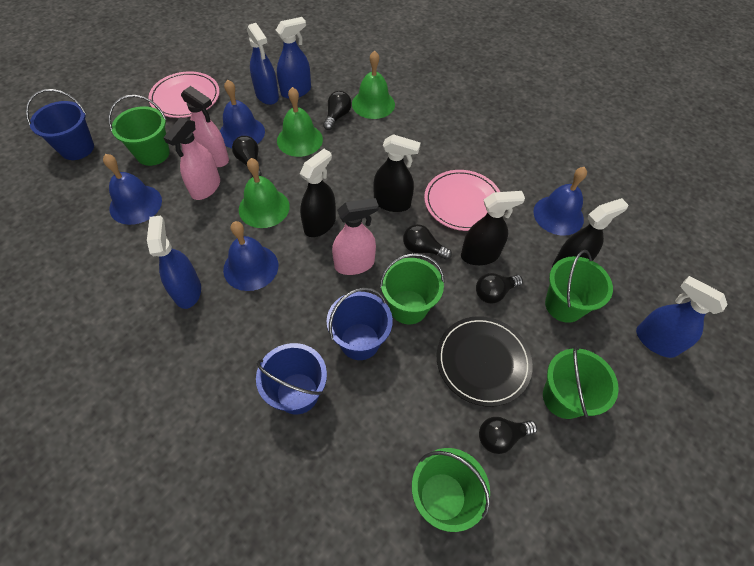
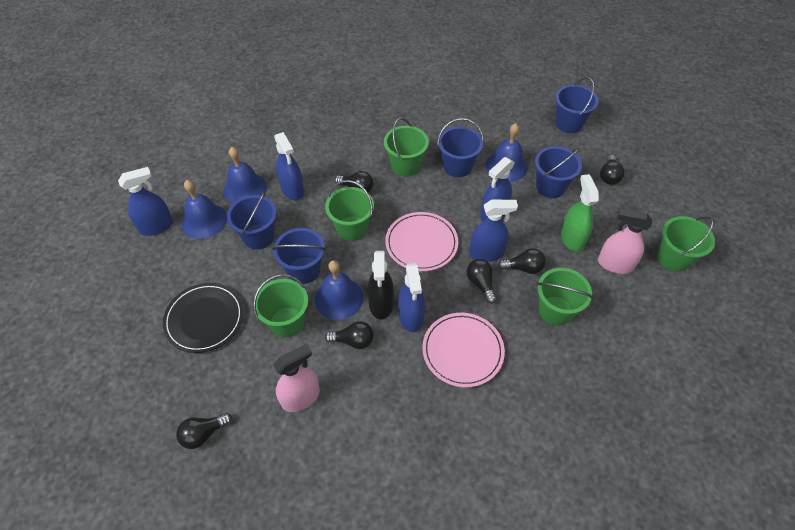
black light bulb: [232,136,262,177] [323,91,352,130] [403,224,452,260] [476,273,523,304] [479,417,537,454] = 5 -> [176,413,232,449] [325,321,374,349] [335,171,373,192] [467,259,497,304] [498,248,546,274] [600,155,625,185] = 6
black spray bottle: [300,149,336,237] [373,134,421,212] [461,191,525,265] [552,198,628,267] = 4 -> [368,251,394,319] = 1
blue bucket: [26,89,94,160] [256,343,327,415] [327,287,393,360] = 3 -> [227,192,277,250] [272,228,326,284] [437,118,484,177] [535,146,582,198] [555,77,599,133] = 5
blue spray bottle: [147,216,201,309] [247,23,279,105] [276,17,311,99] [636,276,727,358] = 4 -> [118,167,173,236] [274,132,304,200] [398,263,425,332] [469,200,518,262] [480,157,515,222] = 5
green bell: [239,158,290,228] [277,87,323,157] [352,51,395,119] = 3 -> none = 0
green spray bottle: none = 0 -> [561,174,599,252] = 1
pink spray bottle: [163,117,220,200] [181,86,229,167] [332,198,379,275] = 3 -> [273,344,320,412] [598,209,652,274] = 2

